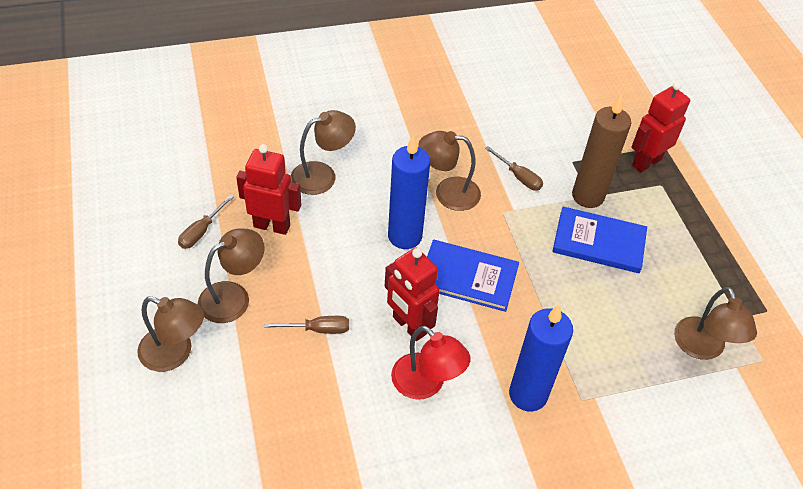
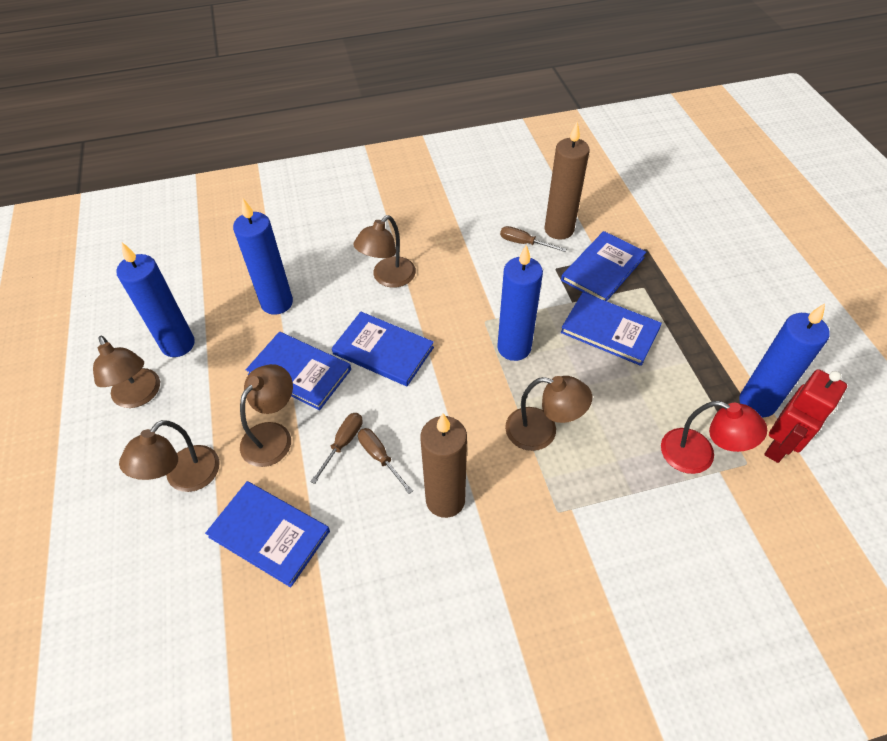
blue book: [427,240,519,312] [552,206,647,273] = 2 -> [205,481,330,587] [246,332,351,410] [332,312,434,386] [561,231,646,301] [561,292,662,366] = 5
blue candle: [388,135,430,249] [509,305,573,412] = 2 -> [116,243,195,357] [233,199,293,315] [497,244,543,361] [739,303,830,418] = 4
brown candle: [572,95,631,208] = 1 -> [420,413,467,518] [545,122,590,240] = 2
red robot: [236,144,301,235] [385,248,440,341] [631,82,690,173] = 3 -> [764,369,847,463] = 1

